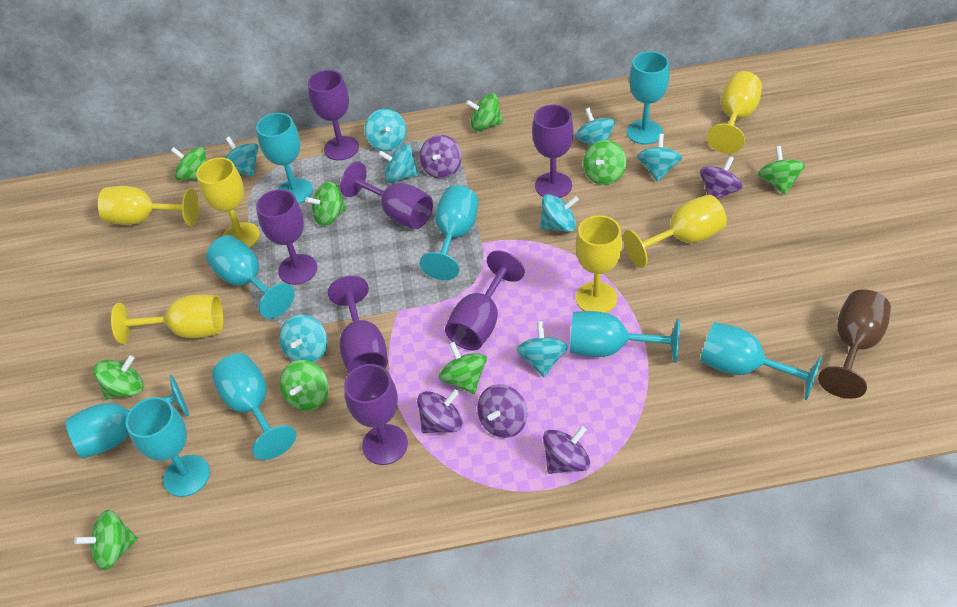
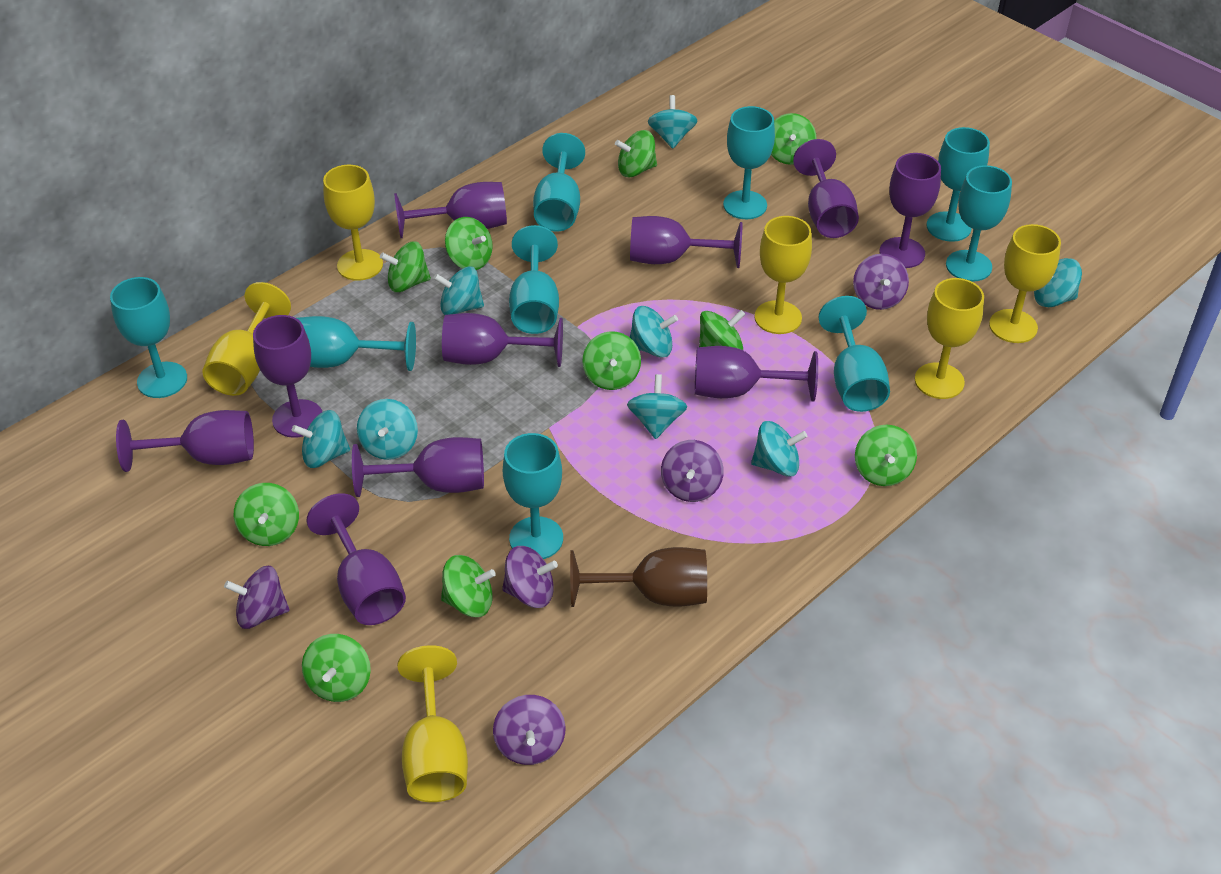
green spinning top: [74,510,138,570] [94,355,143,400] [171,147,206,180] [280,360,329,411] [305,182,347,226] [438,342,487,394] [466,93,503,131] [583,140,626,185] [758,146,805,195] = 9 -> [234,483,299,546] [302,634,371,702] [380,241,431,292] [441,555,496,617] [445,217,493,270] [582,331,641,390] [615,130,657,177] [699,310,745,350] [771,113,817,165] [855,425,917,486] = 10
purple goblet: [256,189,317,285] [308,70,359,160] [328,276,388,373] [340,162,433,229] [344,364,408,465] [445,250,525,350] [532,104,574,198] = 7 -> [116,410,254,472] [253,315,322,438] [306,493,406,625] [352,437,484,497] [394,182,507,238] [442,313,563,367] [630,216,742,268] [695,346,818,401] [793,139,859,238] [880,153,941,268] = 10

